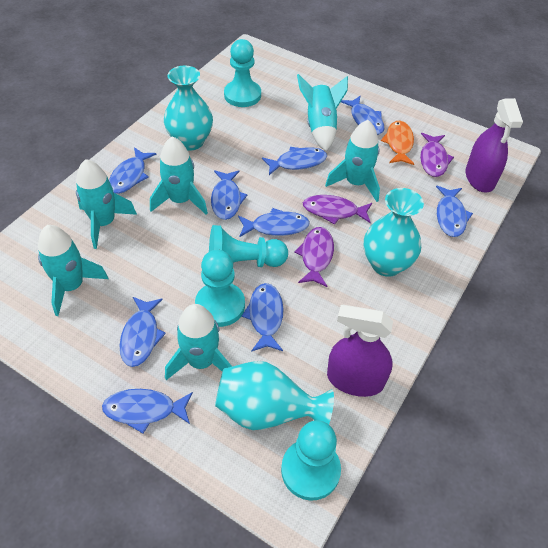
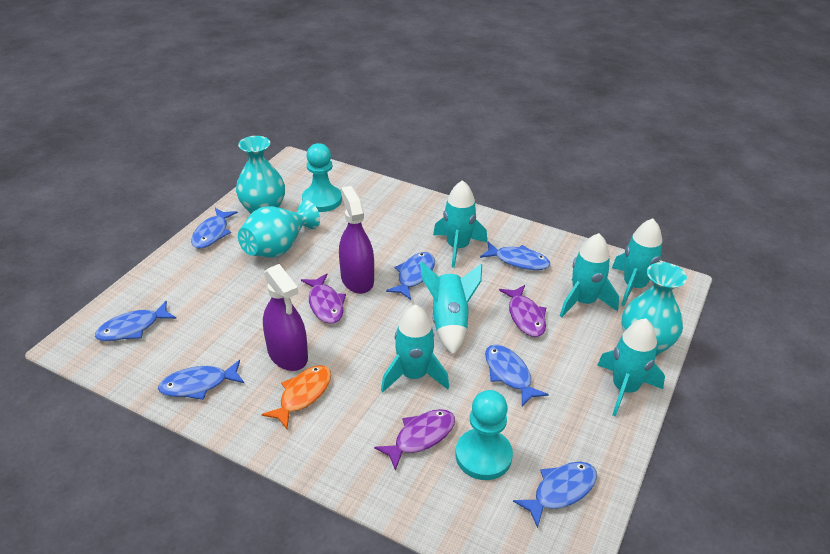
blue fish: [102,389,193,433] [109,147,156,194] [119,297,166,367] [211,170,248,220] [238,208,310,237] [242,283,284,352] [262,147,327,175] [341,96,384,135] [436,185,473,237] = 9 -> [95,301,176,341] [158,360,244,400] [191,208,238,249] [386,252,435,300] [480,242,550,270] [485,344,549,406] [513,462,597,528] = 7
turquoise pawn: [195,250,245,327] [209,225,288,267] [224,39,261,107] [281,420,341,501] = 4 -> [302,143,342,212] [456,390,513,480] = 2

